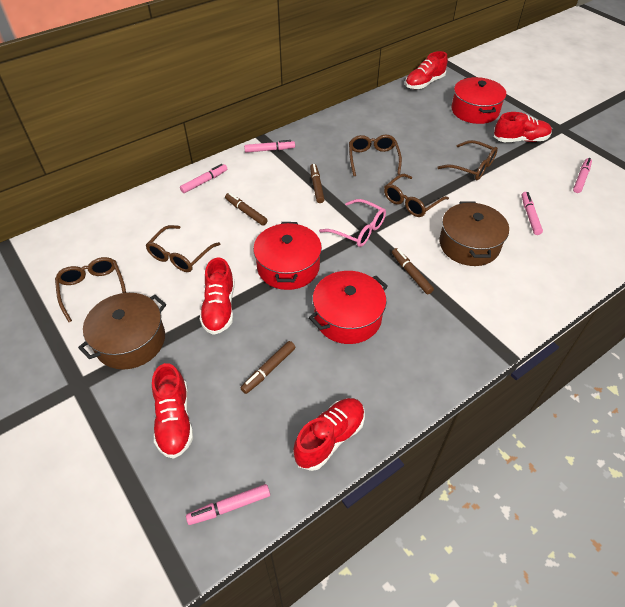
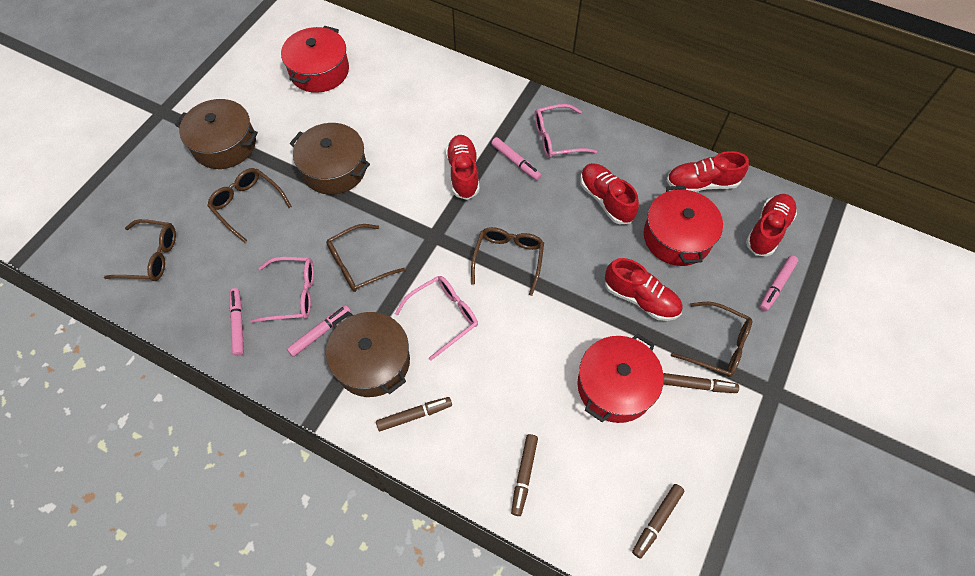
brown pot: [78,293,166,369] [439,201,509,266] = 2 -> [175,99,258,169] [290,123,370,195] [326,311,410,397] = 3
pink glasses: [319,199,386,247] = 1 -> [250,257,314,323] [395,276,478,360] [534,104,597,158] = 3
pink marker: [180,164,227,193] [186,484,270,525] [244,140,295,153] [522,192,543,235] [573,158,592,193] = 5 -> [229,288,244,356] [287,305,351,357] [491,137,541,180] [760,255,798,311] = 4

